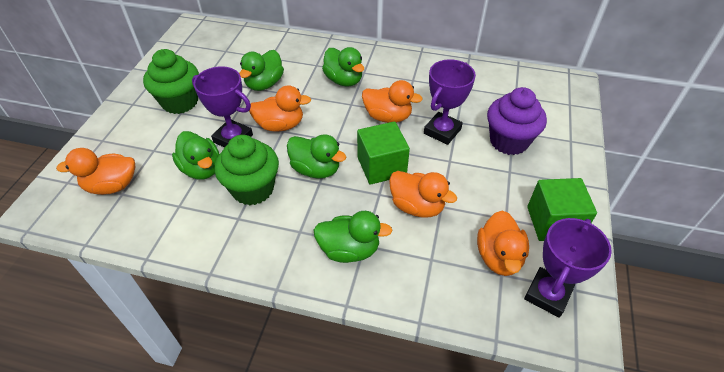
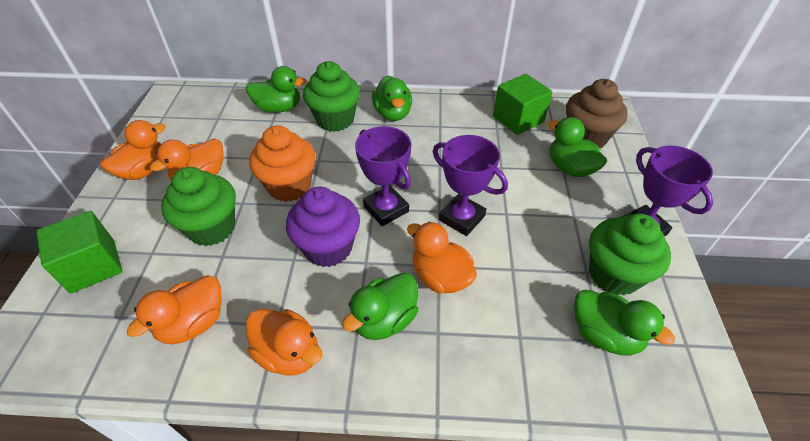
brown cupcake: none = 0 -> [566,79,628,148] = 1
green cupcake: [143,49,199,114] [215,135,279,206] = 2 -> [161,167,236,246] [303,61,360,132] [589,213,671,296] = 3
orange cupcake: none = 0 -> [249,126,316,202] = 1

